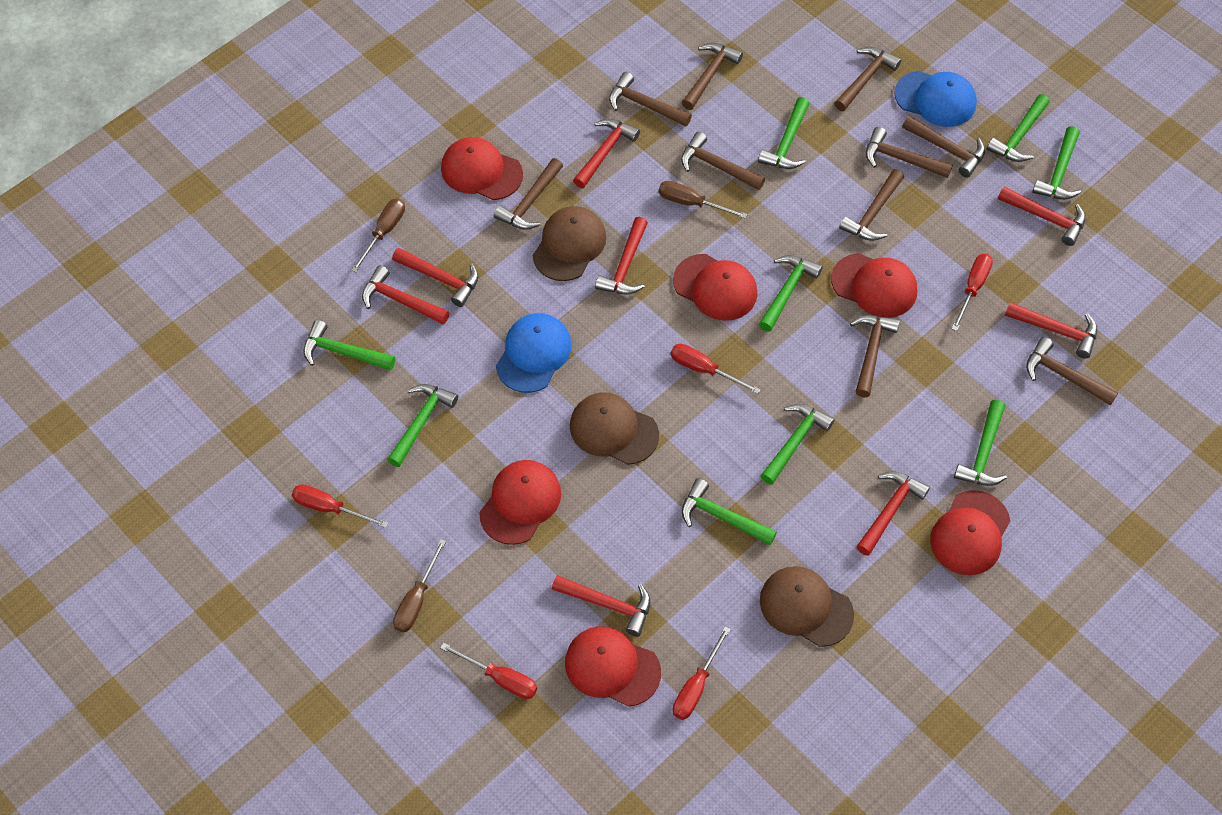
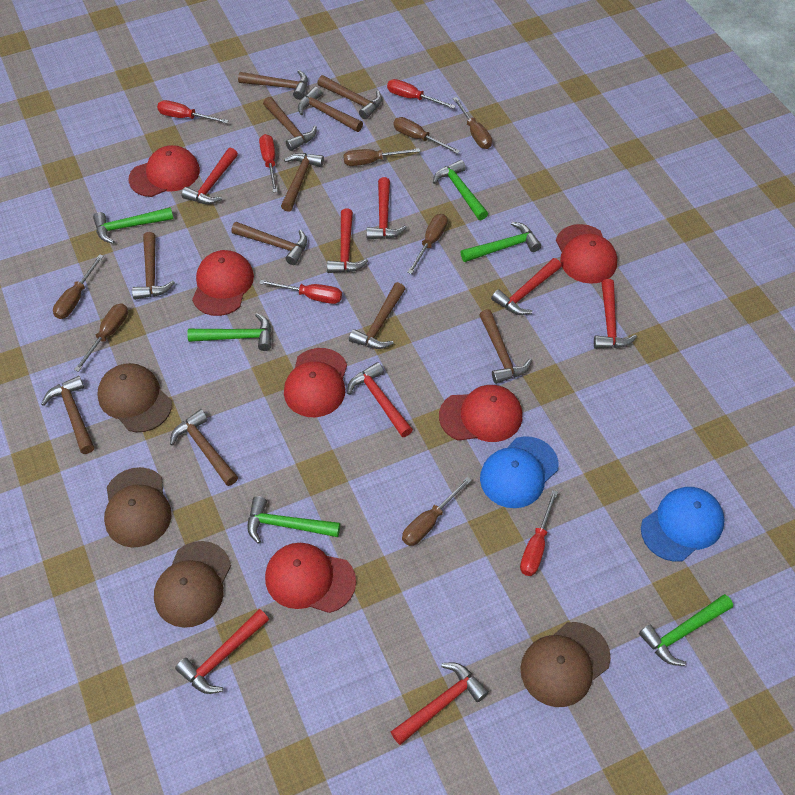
brown cap: [533,206,606,281] [570,392,659,465] [760,566,854,647] = 3 -> [97,363,172,432] [104,467,172,548] [154,541,231,628] [520,622,611,707] = 4
brown hammer: [494,158,563,230] [609,72,692,127] [681,132,765,190] [682,43,743,110] [834,47,901,111] [839,169,904,241] [850,315,900,397] [866,127,953,178] [902,116,985,177] [1026,337,1118,406] = 10 -> [41,376,94,454] [132,232,175,300] [170,409,238,486] [232,222,307,265] [238,70,308,100] [263,97,317,151] [281,153,324,212] [298,87,363,132] [317,75,382,119] [349,282,405,349] [479,309,532,384] = 11
brown screwdriver: [351,198,405,272] [393,539,446,633] [659,181,748,219] = 3 -> [53,254,104,319] [74,303,128,372] [343,148,420,166] [394,117,460,154] [402,477,472,546] [407,214,448,274] [453,97,492,149] = 7
green hammer: [303,320,395,370] [387,384,458,467] [681,478,777,545] [758,97,810,169] [759,255,823,332] [760,404,835,485] [954,400,1007,486] [987,94,1050,162] [1032,126,1081,200] = 9 -> [93,207,174,244] [187,313,271,351] [247,496,340,544] [433,160,488,220] [461,222,541,262] [639,594,733,666] = 6

